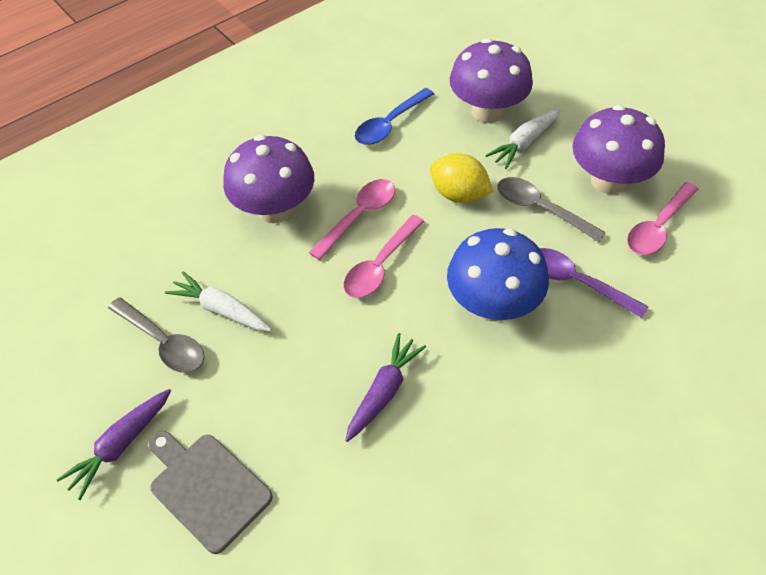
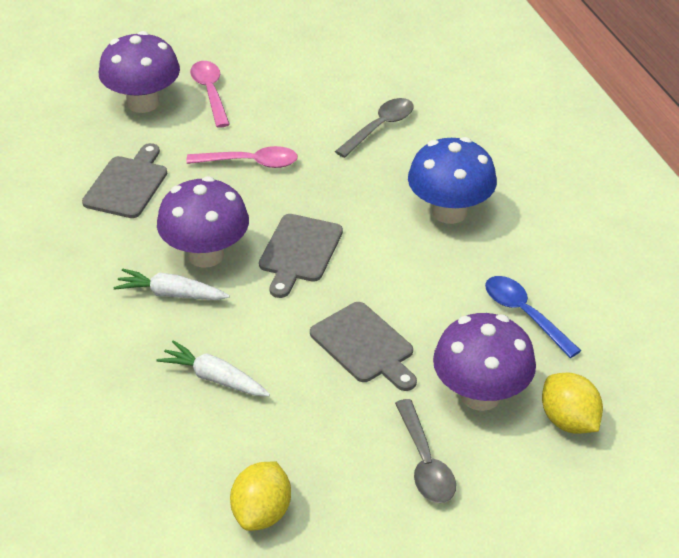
grey cutting board: [149,431,273,554] = 1 -> [82,143,167,218] [259,214,343,298] [310,302,417,391] = 3
pink spoon: [309,179,395,260] [344,215,424,298] [627,182,699,255] = 3 -> [186,146,298,168] [190,61,230,128] = 2
purple carrot: [57,389,171,500] [345,333,426,442] = 2 -> none = 0
purple spoon: [540,248,648,318] = 1 -> none = 0
yellow lemon: [430,154,493,203] = 1 -> [230,461,291,531] [542,372,603,434] = 2

